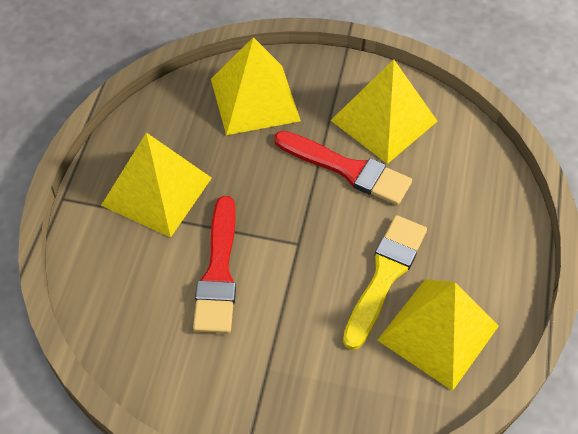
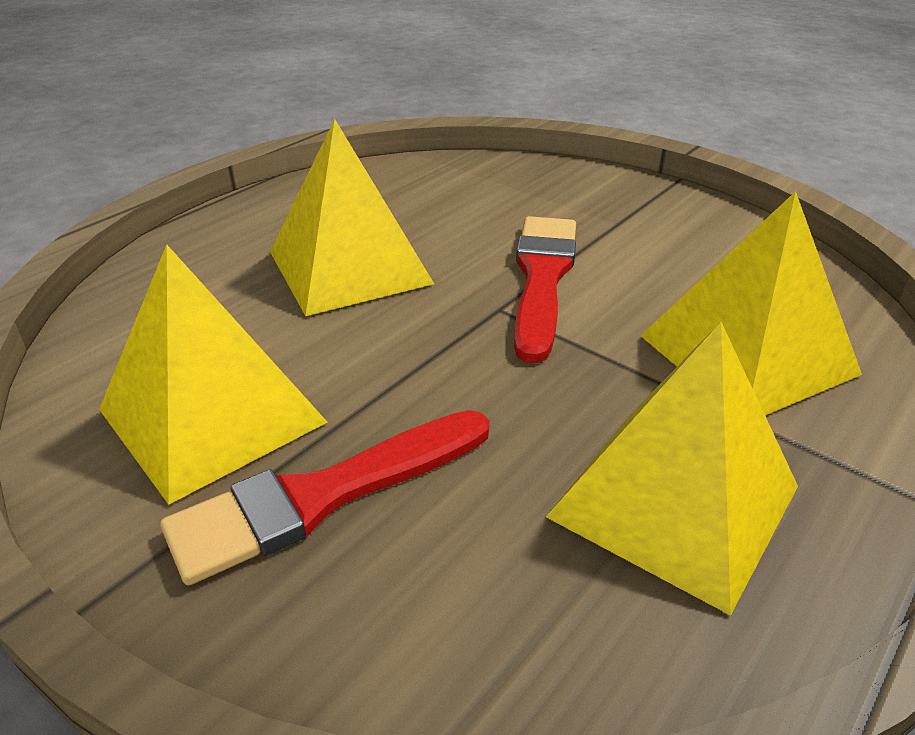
yellow brush: [343,215,427,350] = 1 -> none = 0

